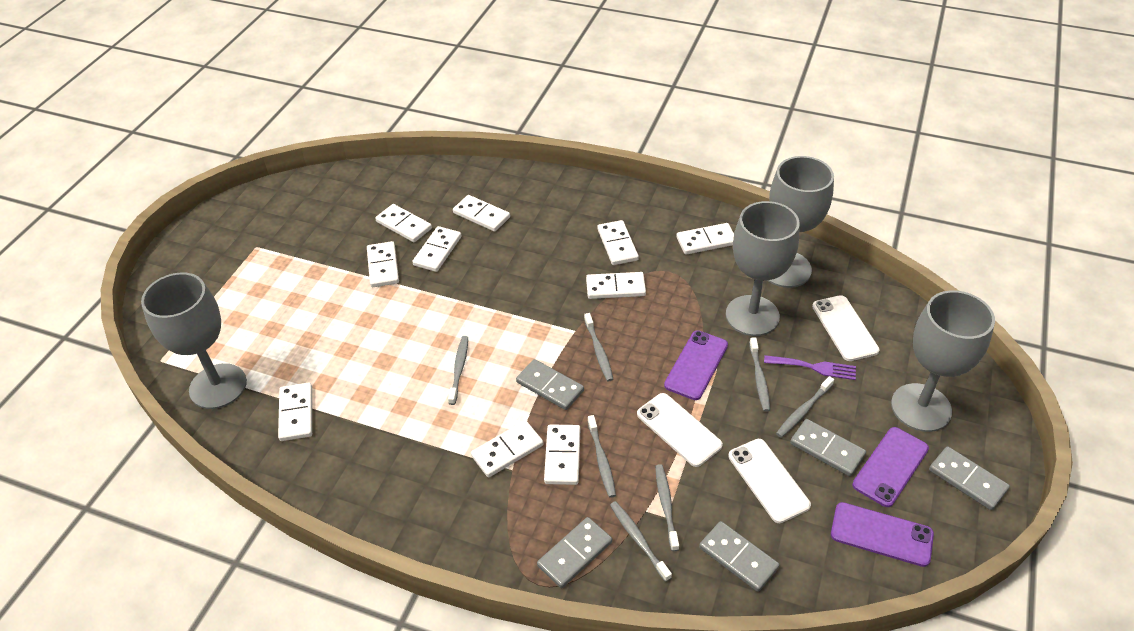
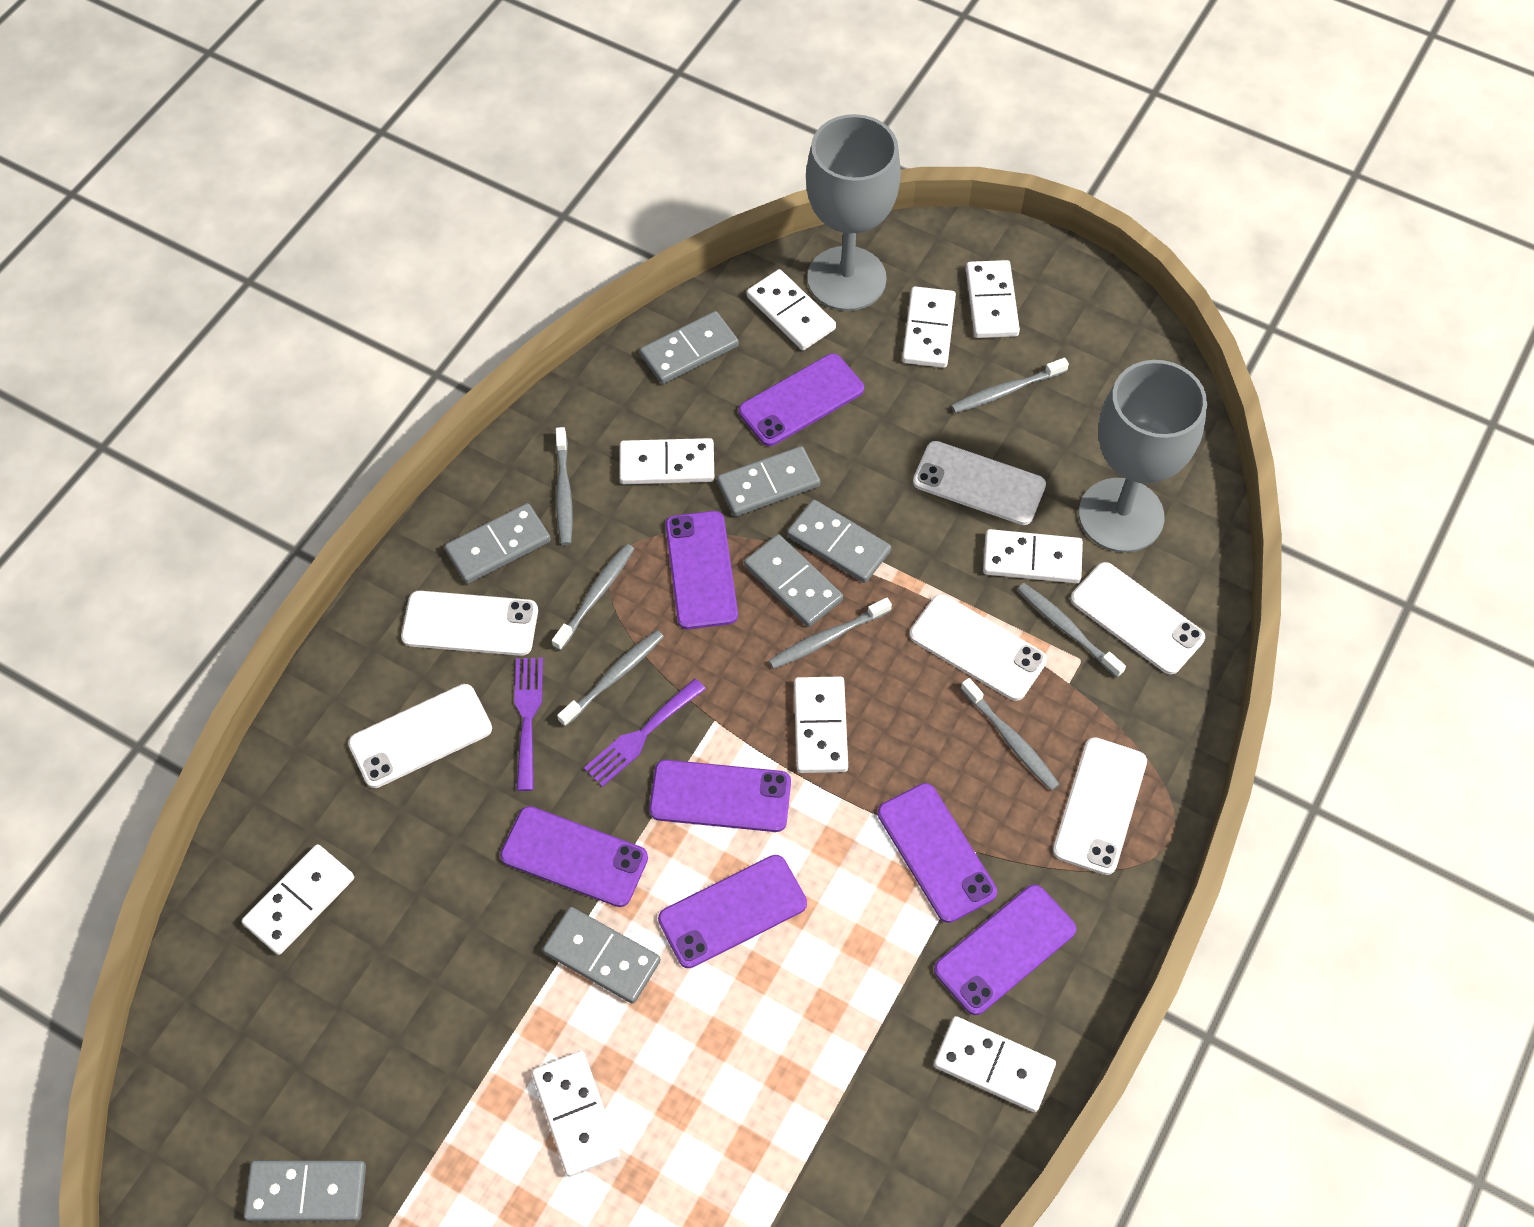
grey domino: [516,359,584,410] [537,517,612,588] [699,521,779,592] [790,419,866,476] [929,446,1010,510] = 5 -> [244,1160,366,1221] [445,503,551,584] [543,907,661,1004] [640,311,739,384] [717,446,820,516] [744,534,843,627] [787,500,891,583] = 7
grey goblet: [141,272,247,409] [726,201,800,336] [767,156,834,288] [891,290,995,432] = 4 -> [806,114,901,311] [1079,360,1207,553] = 2
purple fork: [764,355,856,380] = 1 -> [514,658,543,791] [584,678,706,787] = 2
purple phone: [664,330,728,400] [831,502,934,567] [852,427,929,507] = 3 -> [500,806,648,907] [649,760,791,832] [658,855,807,968] [665,511,738,629] [739,354,864,446] [878,783,997,923] [934,885,1076,1015] = 7
white domino: [278,382,312,441] [367,241,399,287] [375,204,432,242] [412,226,461,272] [453,195,510,232] [471,420,543,477] [544,424,580,485] [586,272,646,299] [597,220,639,265] [676,223,734,255] = 10 -> [242,844,354,955] [532,1051,620,1177] [619,438,714,484] [747,269,836,350] [794,676,848,773] [902,286,956,368] [934,1016,1056,1112] [966,260,1020,338] [983,529,1083,583] = 9
white phone: [637,393,723,467] [728,439,811,523] [812,295,880,361] = 3 -> [348,684,492,788] [401,591,538,656] [910,594,1047,701] [913,441,1046,525] [1053,737,1147,875] [1071,562,1205,675] = 6

